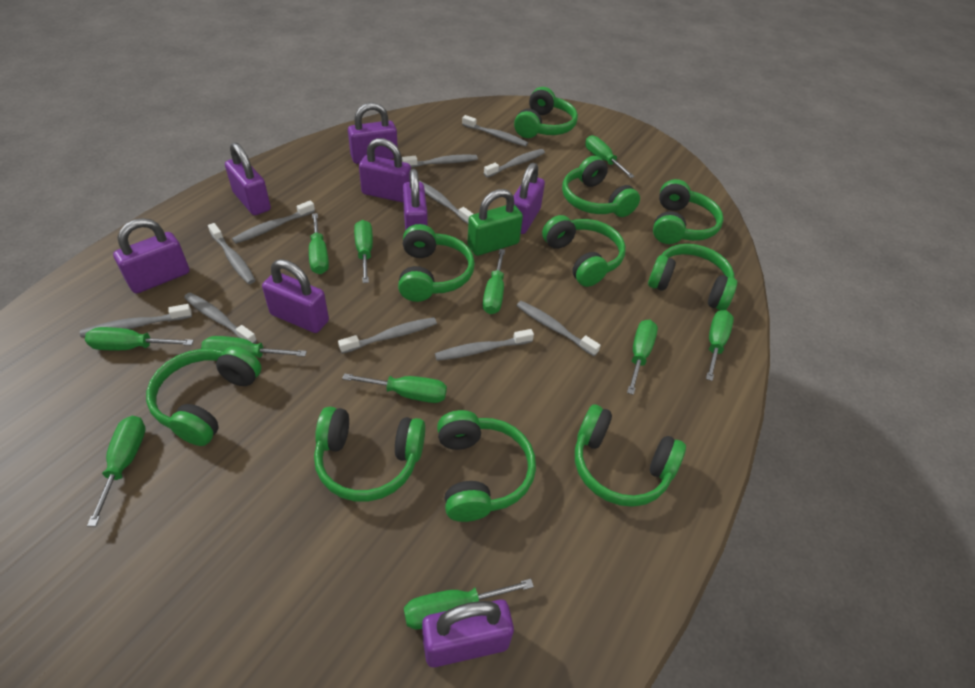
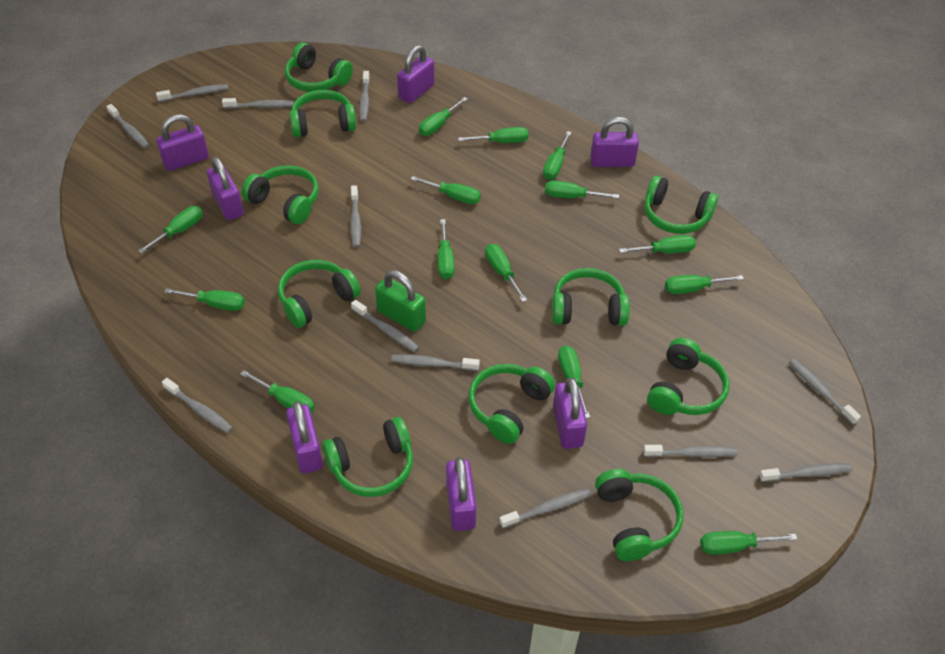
green screwdriver: [85,327,194,350] [87,416,146,527] [201,336,307,358] [309,213,329,274] [342,373,447,403] [354,220,373,283] [404,579,534,629] [483,249,505,314] [585,135,635,178] [627,320,658,395] [706,310,734,381] = 11 -> [138,206,203,254] [164,288,245,311] [240,370,315,414] [411,176,481,204] [419,97,468,136] [438,219,454,279] [458,127,529,143] [485,244,527,302] [543,131,572,180] [545,181,619,198] [558,346,590,418] [619,235,696,253] [665,275,744,294] [700,531,797,555] = 14
grey toothbrush: [80,304,192,338] [184,292,257,344] [208,223,255,284] [232,200,315,244] [338,317,437,354] [402,155,478,168] [419,181,473,224] [435,329,534,361] [462,115,528,147] [484,149,545,178] [516,301,601,356] = 11 -> [106,104,150,148] [156,84,229,102] [162,378,233,433] [222,98,295,109] [350,185,361,248] [351,300,419,352] [359,71,370,122] [391,354,480,371] [499,488,591,529] [643,445,738,457] [759,463,852,482] [789,359,861,425] = 12
purple padlock: [113,218,189,293] [225,142,271,215] [262,259,329,333] [348,102,398,164] [359,138,411,202] [403,169,428,231] [422,600,514,667] [514,163,545,234] = 8 -> [156,114,209,171] [207,157,244,220] [286,401,323,474] [397,45,435,103] [446,457,477,531] [553,377,587,449] [590,117,639,167] = 7

